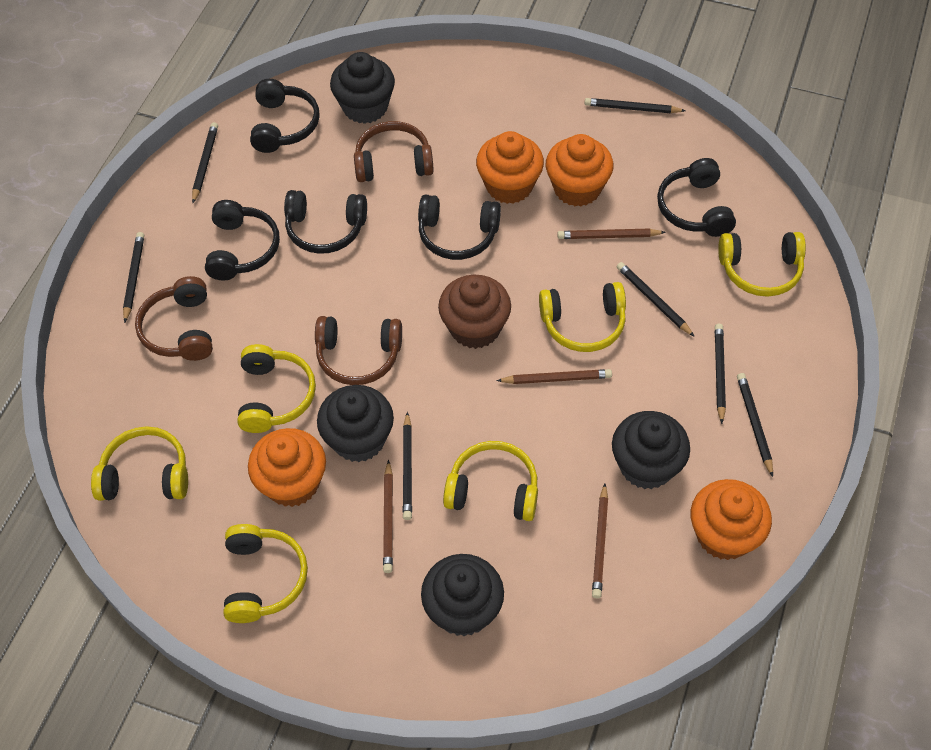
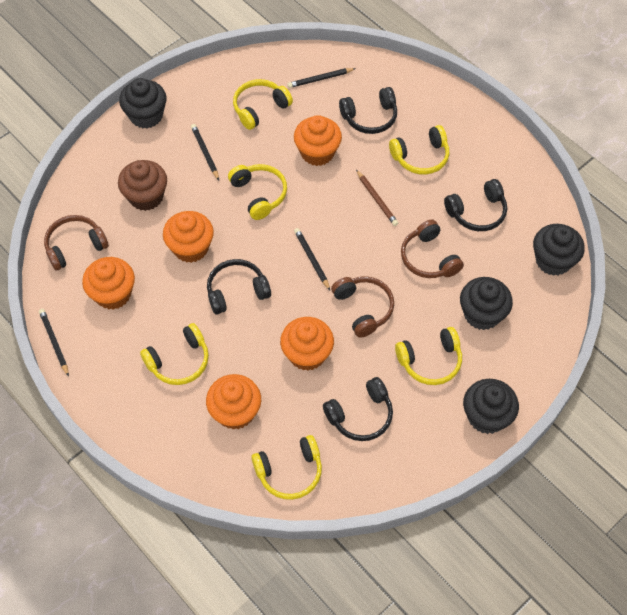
black headphones: [205,200,280,281] [250,79,320,153] [284,190,367,254] [418,194,501,260] [657,158,736,237] = 5 -> [207,259,271,315] [323,377,393,441] [339,87,397,134] [444,179,507,231] = 4
black pencil: [123,232,144,323] [192,122,218,203] [403,412,412,520] [584,98,685,113] [616,262,695,337] [715,324,726,424] [737,373,773,477] = 7 -> [39,309,69,377] [191,124,219,180] [287,68,356,88] [294,228,330,290] = 4
brown pencil: [383,460,393,573] [496,369,612,384] [558,228,666,239] [592,484,608,598] = 4 -> [356,170,398,226] = 1
orange cupcake: [248,428,326,507] [476,131,544,204] [546,134,613,207] [691,479,772,560] = 4 -> [82,257,135,310] [163,211,214,263] [206,374,261,430] [280,317,334,371] [294,115,342,166] = 5

